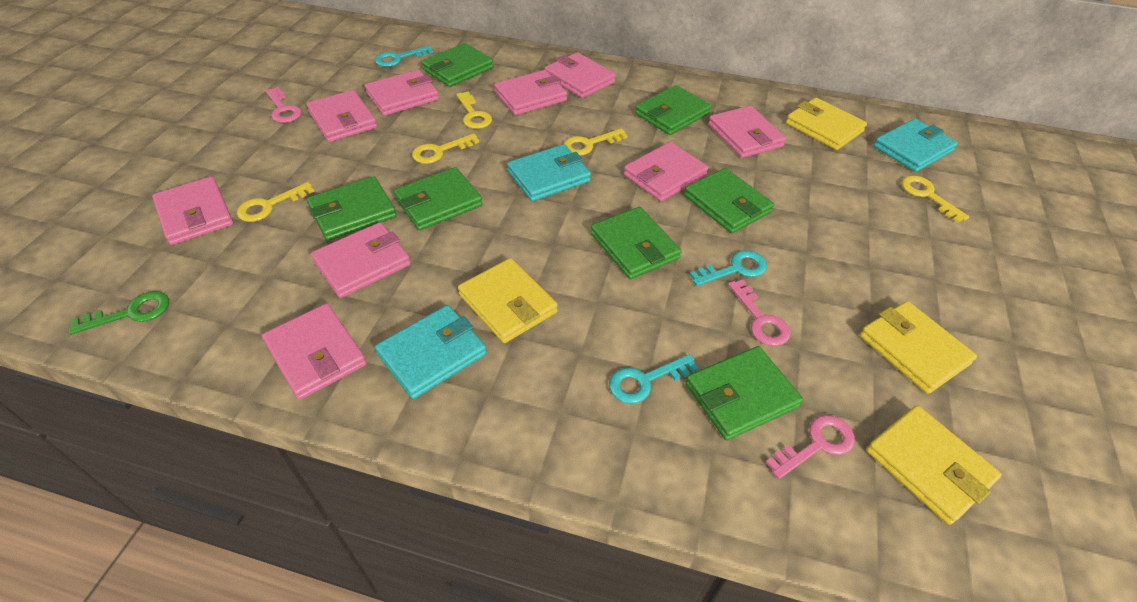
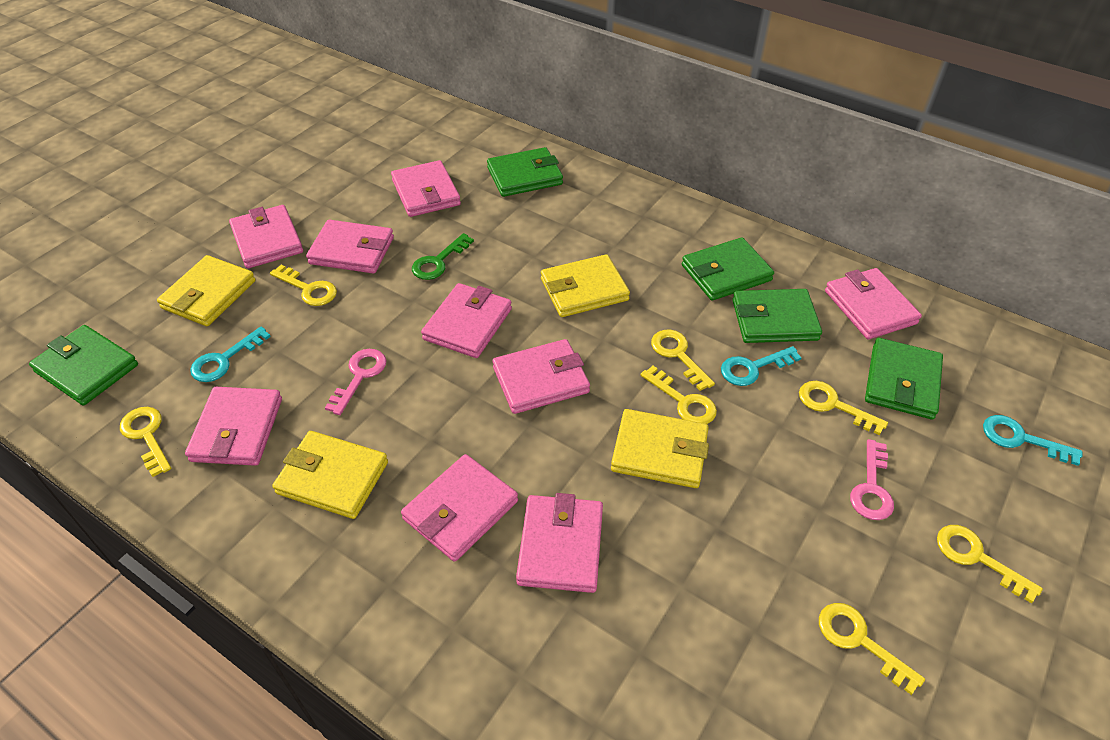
green wallet: [307,176,397,241] [394,167,483,230] [422,43,494,87] [591,207,682,279] [635,85,711,135] [684,168,774,233] [685,346,803,441] = 7 -> [29,325,138,405] [487,147,563,197] [682,237,774,301] [732,289,822,343] [865,338,943,420] = 5
pink key: [266,87,301,123] [728,279,791,346] [766,415,855,479] = 3 -> [325,349,386,415] [850,439,894,520] = 2
turquoise wallet: [375,305,487,399] [507,144,591,202] [874,119,958,172] = 3 -> none = 0
yellow key: [237,182,314,222] [412,133,479,164] [456,92,492,129] [564,129,628,156] [901,176,969,223] = 5 -> [120,407,171,477] [270,265,337,306] [640,366,717,424] [651,330,715,391] [799,381,888,435] [819,603,925,695] [937,525,1043,603] = 7

